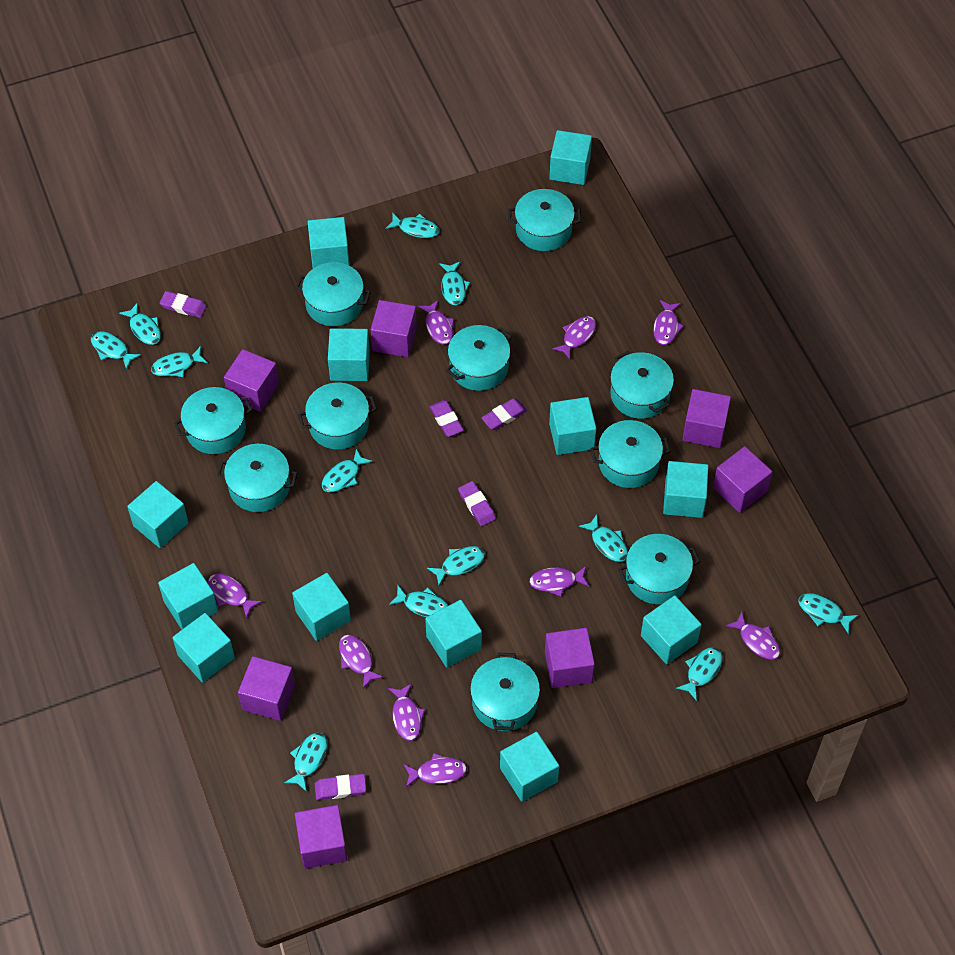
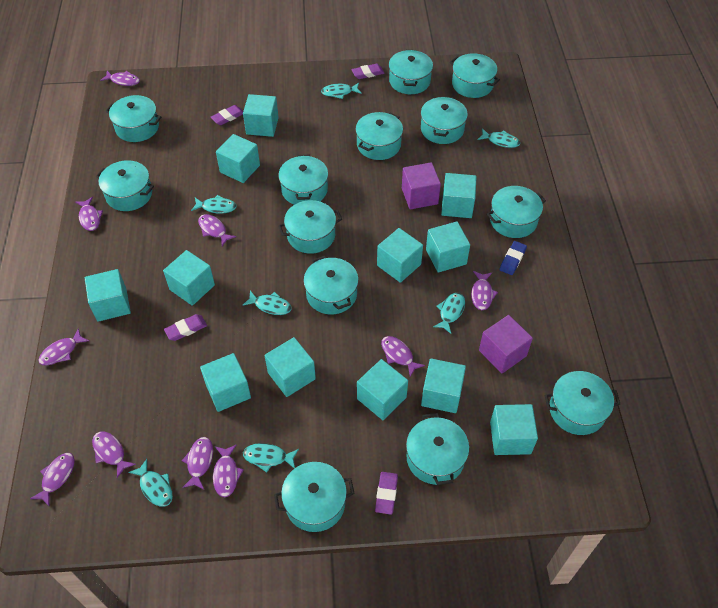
blue eraser: none = 0 -> [499,241,527,275] = 1
purple cube: [224,349,279,412] [238,656,295,721] [295,805,347,869] [370,300,417,357] [545,628,595,688] [682,389,731,448] [713,446,772,513] = 7 -> [402,162,441,210] [479,315,533,373] = 2
purple eraser: [160,291,207,318] [315,774,366,800] [429,400,464,437] [458,481,496,526] [481,398,527,430] = 5 -> [164,314,207,341] [211,105,243,125] [352,64,384,79] [375,472,398,514] = 4
purple fish: [208,574,262,619] [339,635,384,689] [388,683,425,741] [403,753,467,787] [418,300,454,345] [529,566,590,596] [552,316,596,359] [653,300,684,345] [726,612,780,660] = 9 -> [30,453,75,506] [38,328,89,365] [75,197,103,231] [92,432,136,478] [100,71,140,86] [182,437,213,490] [198,214,236,246] [213,445,244,497] [381,336,425,377] [471,271,498,310] = 10
turquoise fish: [91,331,141,370] [119,303,161,345] [151,346,208,377] [284,732,327,792] [322,449,373,492] [386,212,439,238] [389,585,448,617] [427,546,485,585] [439,262,470,305] [579,514,628,562] [676,647,722,701] [798,593,858,634] = 12 -> [128,459,173,507] [191,195,237,214] [243,291,292,315] [243,443,299,473] [321,83,361,99] [433,293,465,334] [478,128,520,148] = 7
turquoise pot: [174,387,252,454] [217,444,297,512] [295,262,371,326] [298,383,377,450] [446,325,512,391] [470,653,540,731] [508,189,581,251] [590,420,670,488] [610,351,674,419] [618,534,700,604] = 10 -> [96,160,154,211] [106,95,161,142] [274,462,355,532] [278,155,328,205] [278,200,342,254] [304,256,359,315] [355,112,403,160] [389,50,433,94] [406,413,469,485] [421,96,468,144] [450,53,500,98] [487,186,546,238] [545,371,620,435] = 13

